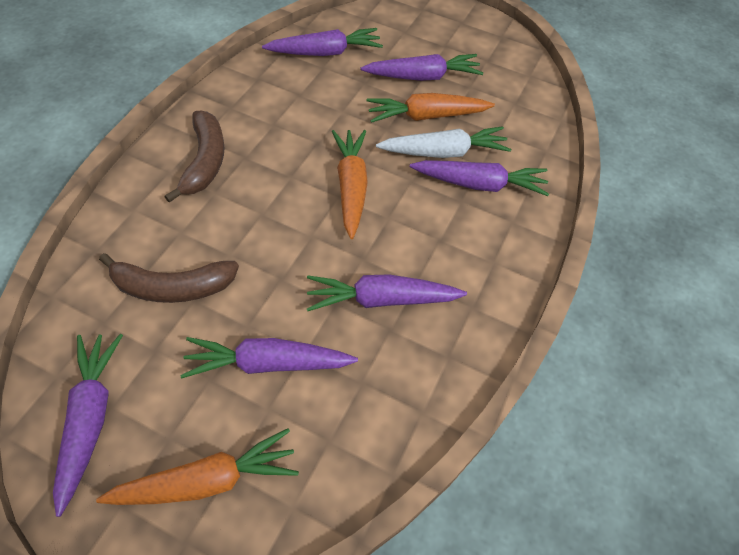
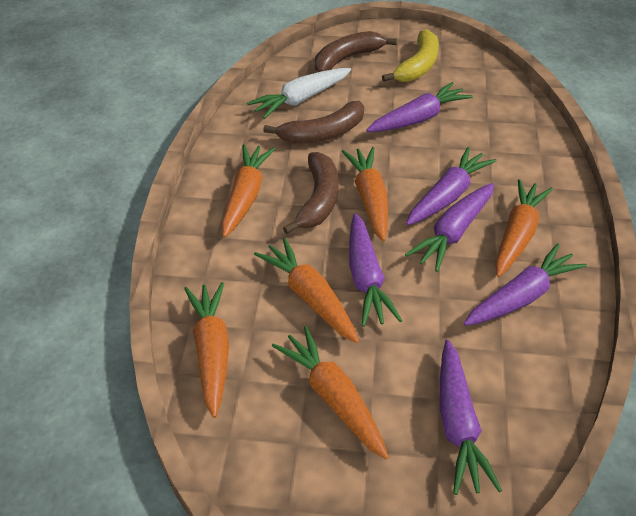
brown banana: [99,253,239,303] [164,111,225,203] = 2 -> [263,101,364,143] [283,152,339,234] [315,31,397,72] = 3
orange carrot: [96,428,299,505] [332,130,368,239] [367,93,495,123] = 3 -> [184,282,229,418] [222,144,275,237] [254,238,359,343] [272,326,389,459] [342,147,388,241] [495,179,553,277] = 6
yellow banana: none = 0 -> [382,29,439,82] = 1

